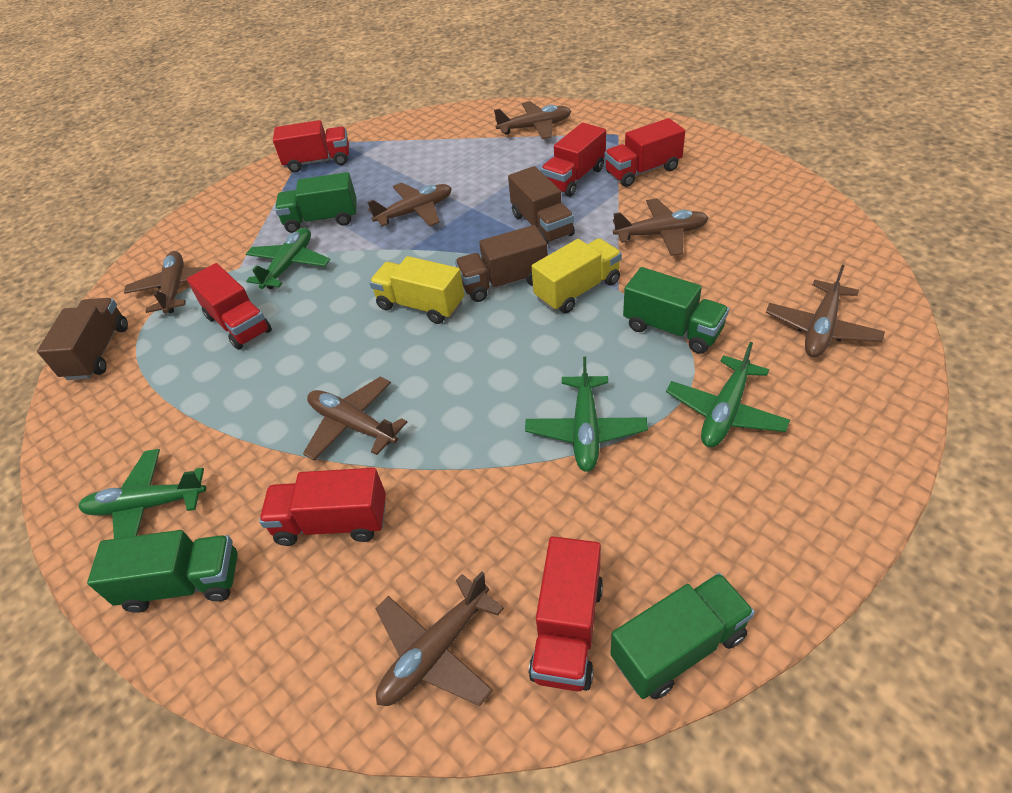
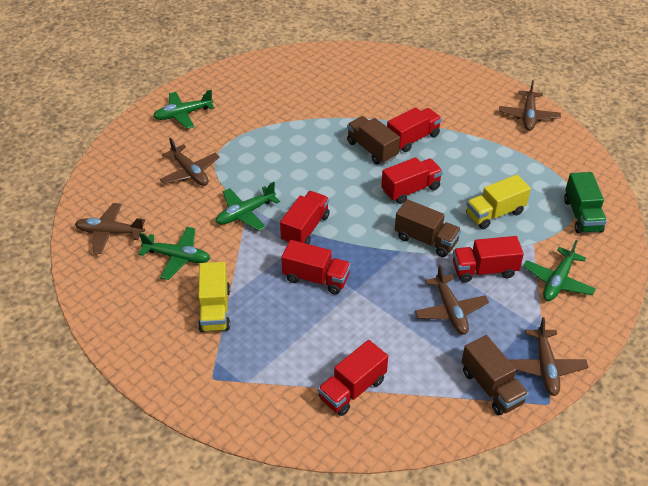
brown plane: [124,251,207,314] [303,377,407,460] [367,183,452,227] [375,571,504,706] [494,101,571,139] [613,198,708,256] [766,265,885,357] = 7 -> [75,203,145,254] [160,138,220,186] [415,265,489,335] [499,80,561,131] [508,317,589,396] = 5
green truck: [87,530,238,613] [275,172,357,233] [610,573,755,699] [623,267,729,354] = 4 -> [564,172,607,234] = 1

